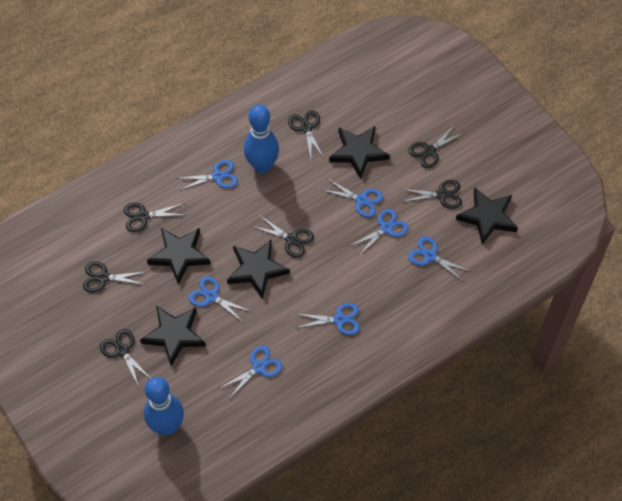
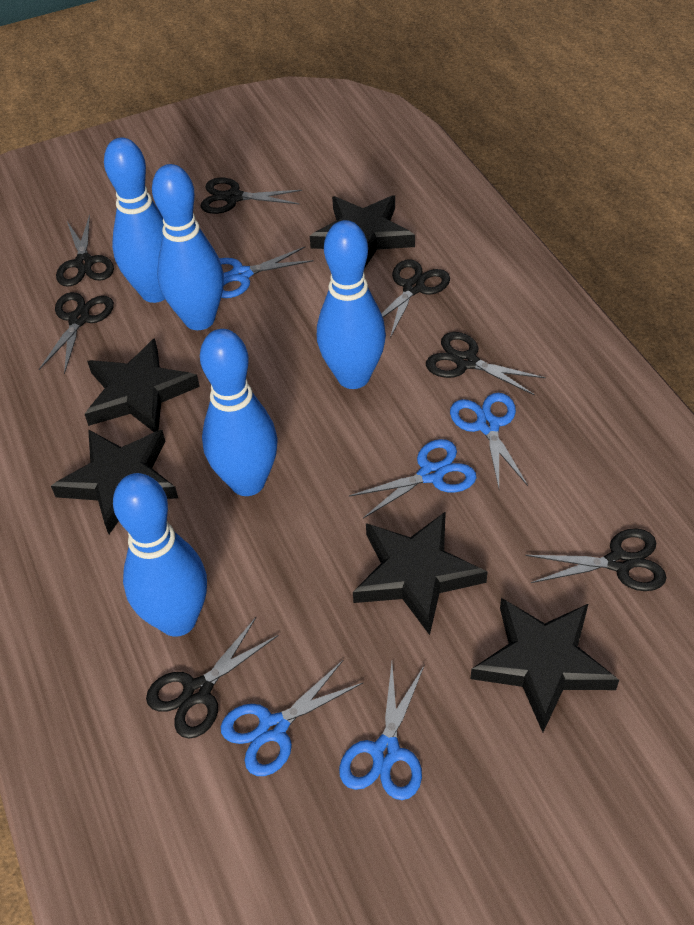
blue bowling pin: [144,377,184,435] [244,104,279,173] = 2 -> [104,137,165,303] [113,473,207,637] [152,164,224,330] [200,329,278,496] [317,220,386,389] = 5
blue scissors: [178,160,238,191] [189,276,252,322] [220,346,283,399] [296,303,360,335] [322,179,383,217] [350,209,409,256] [408,236,471,281] = 7 -> [219,247,314,298] [221,660,363,776] [339,663,425,800] [349,439,476,518] [450,393,528,488] = 5

